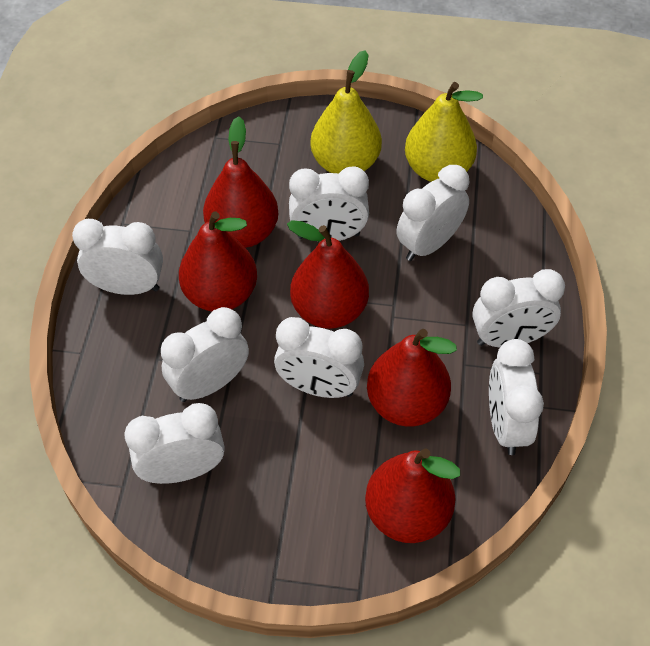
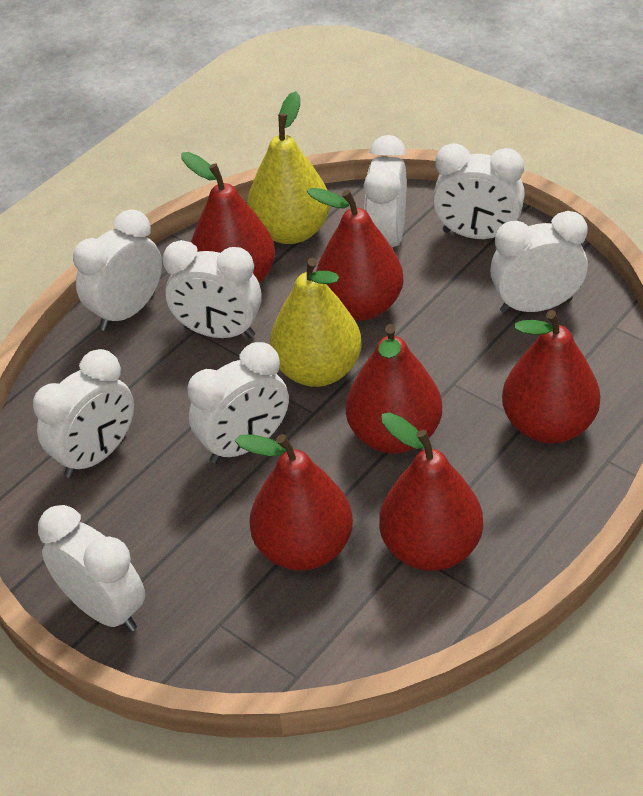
red pear: [179,211,257,312] [203,116,278,248] [287,220,369,329] [365,449,460,543] [367,329,457,427] = 5 -> [182,152,275,283] [235,434,353,571] [307,188,404,321] [346,324,442,454] [379,412,483,571] [502,310,600,444] = 6

